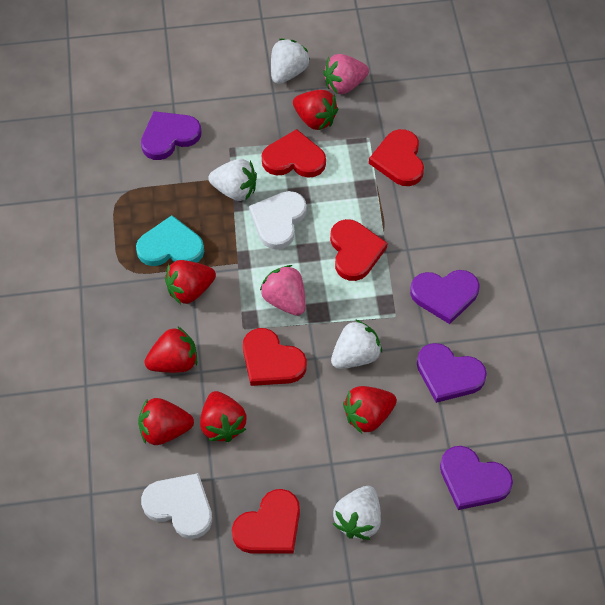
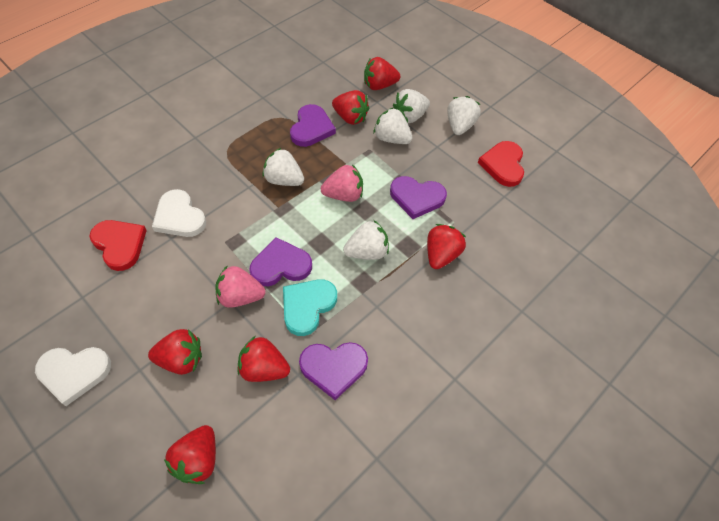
red heart: [232,489,300,554] [243,328,307,386] [262,129,326,178] [330,219,387,281] [369,129,424,186] = 5 -> [89,220,147,271] [478,141,524,187] = 2
white strawberry: [208,159,257,201] [271,39,310,84] [331,319,382,369] [333,486,381,540] = 4 -> [262,148,304,186] [343,220,389,260] [374,107,412,144] [393,89,430,123] [447,96,481,135] = 5

